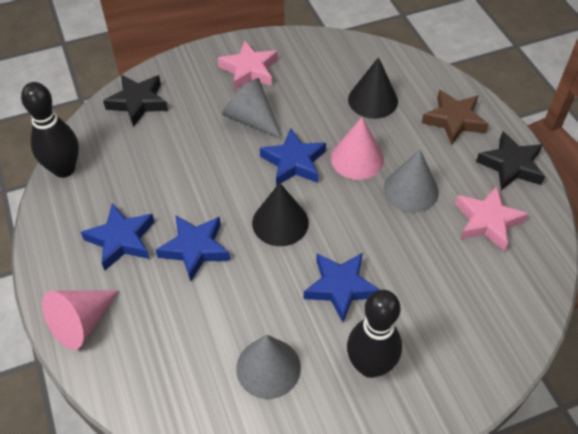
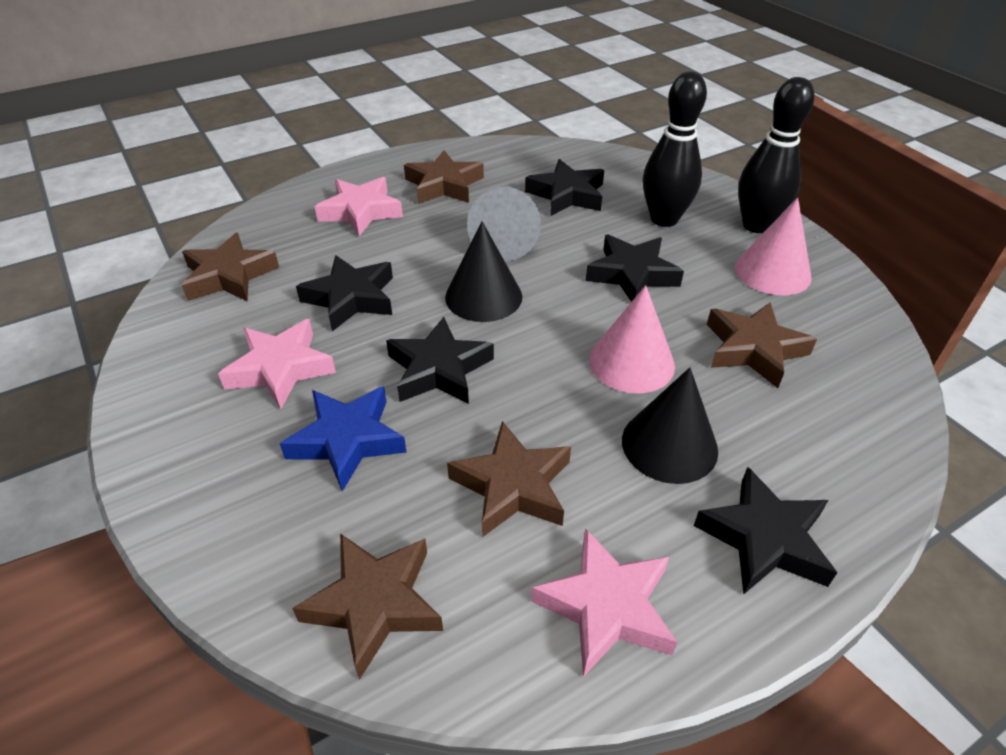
black star: [103,75,168,127] [476,131,545,190] = 2 -> [296,255,393,331] [386,317,494,404] [525,159,604,216] [586,234,684,302] [694,467,837,594] = 5
blue star: [81,203,154,270] [156,216,230,281] [260,128,326,186] [304,253,380,322] = 4 -> [280,386,406,491] = 1
brown star: [422,90,489,145] = 1 -> [182,233,279,302] [292,534,443,680] [404,150,484,204] [447,421,571,537] [707,302,817,388] = 5
grey cone: [222,78,282,139] [236,335,301,399] [384,150,439,213] = 3 -> [467,187,541,262] = 1
pink star: [218,41,278,91] [455,186,528,252] = 2 -> [218,319,336,409] [315,177,403,236] [531,528,678,677] = 3

